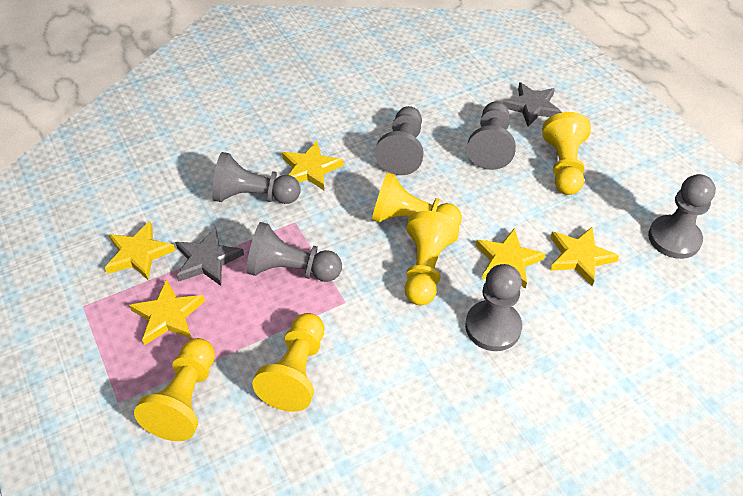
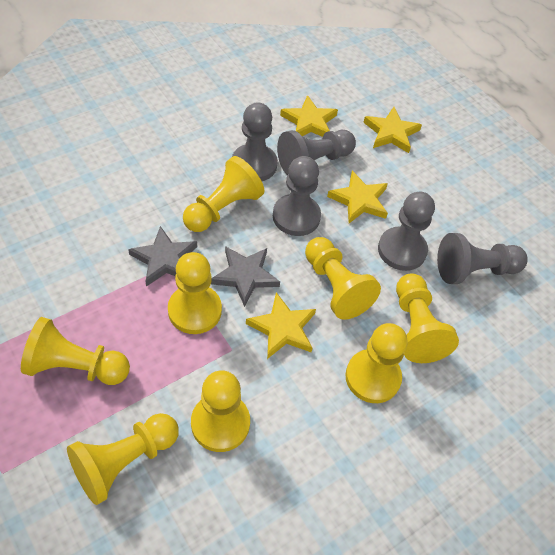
grey pawn: [212,152,300,204] [246,222,342,282] [375,106,424,175] [465,264,522,351] [467,101,516,170] [648,174,716,259] = 6 -> [232,102,278,181] [273,156,321,236] [277,130,356,175] [378,192,435,271] [437,233,528,284] = 5
yellow pawn: [134,338,215,441] [252,313,324,412] [372,172,462,226] [405,211,459,305] [542,112,591,195] = 5 -> [21,317,130,385] [67,413,179,505] [168,252,222,334] [183,156,265,232] [191,370,250,452] [305,237,381,320] [345,323,408,403] [396,273,459,363] = 8
yellow star: [105,221,176,280] [129,279,205,345] [282,141,343,190] [476,228,546,289] [550,227,619,286] = 5 -> [246,292,316,359] [280,95,338,137] [327,171,388,223] [363,107,422,153] = 4

